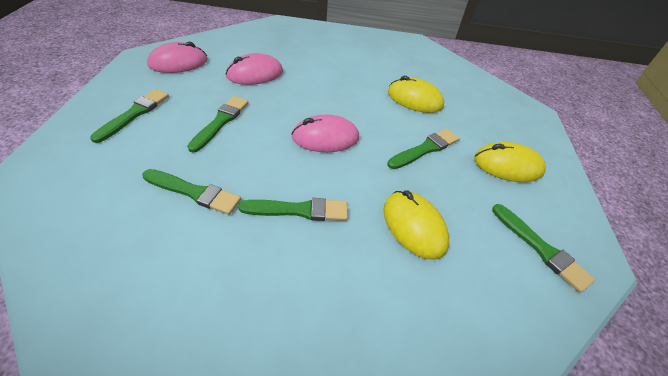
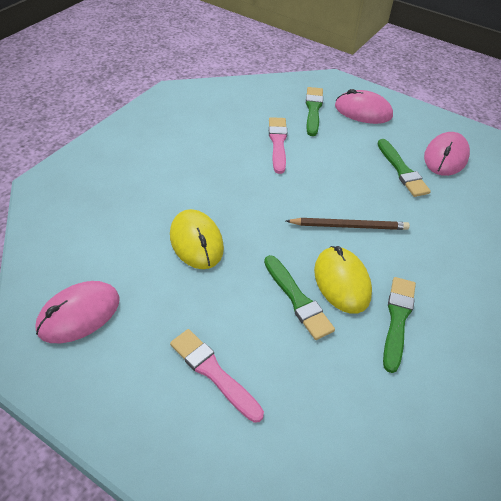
brown pencil: none = 0 -> [286,218,410,230] = 1
green brush: [90,89,169,143] [142,169,241,215] [187,96,249,153] [238,198,348,221] [387,129,460,169] [492,204,595,293] = 6 -> [264,255,335,340] [306,87,323,136] [377,139,431,197] [383,277,416,373] = 4
pink brush: none = 0 -> [170,329,264,423] [269,117,287,174] = 2
yellow mouse: [383,190,449,260] [388,76,444,113] [474,142,546,182] = 3 -> [170,209,224,269] [314,246,372,314] = 2

